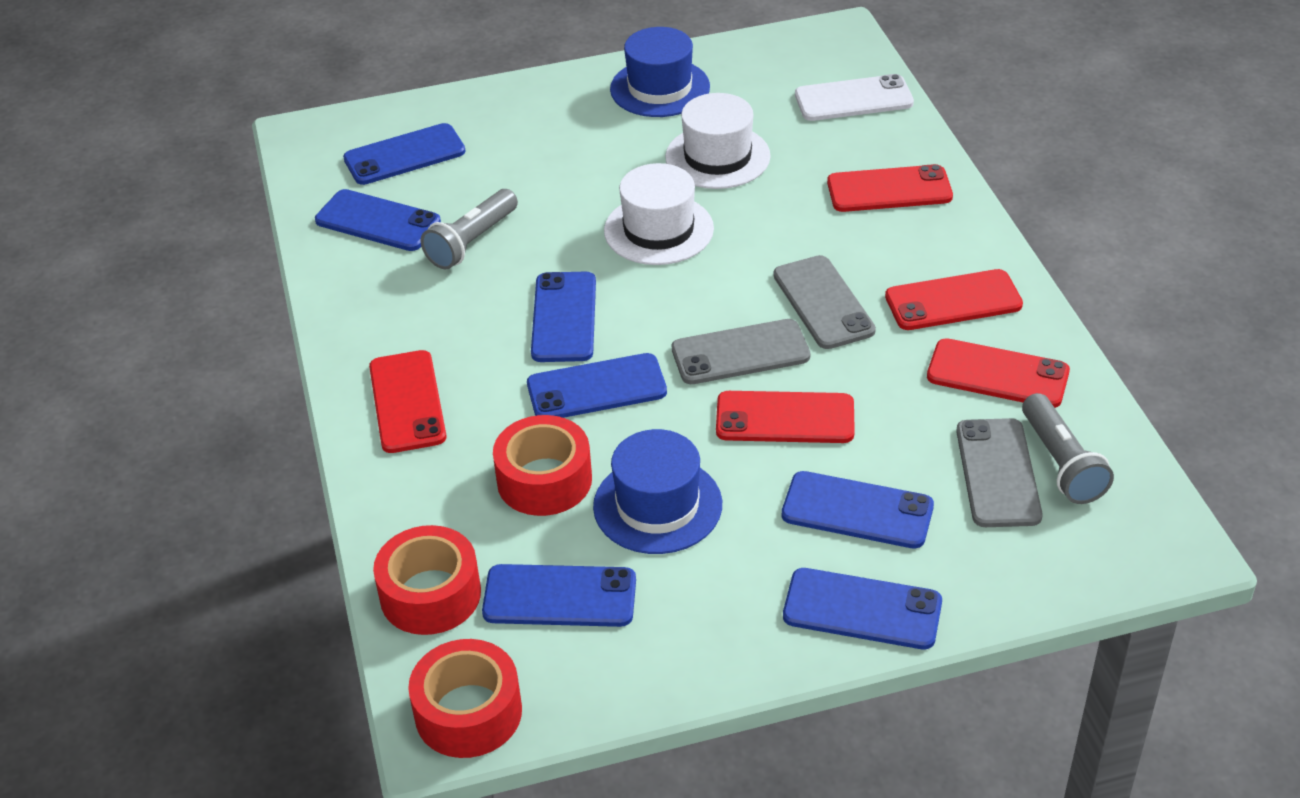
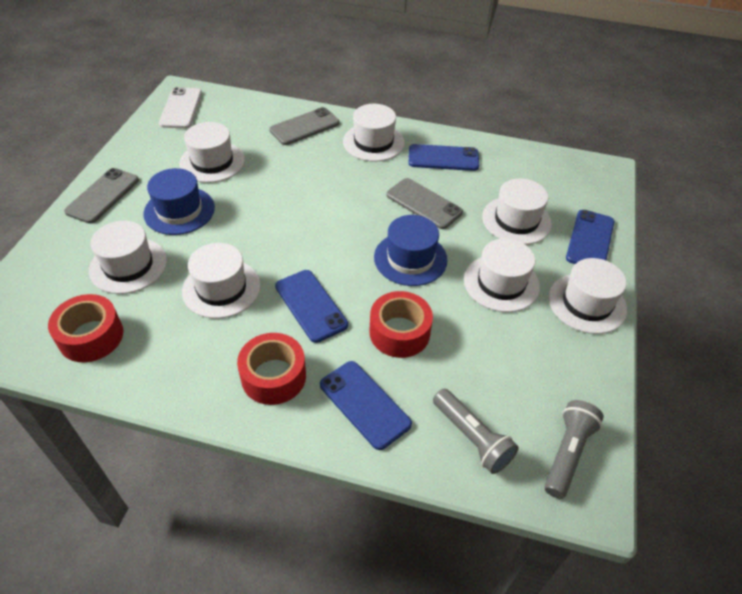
blue phone: [315,189,441,251] [343,123,466,185] [482,564,636,627] [527,353,667,418] [531,271,596,362] [782,471,934,549] [783,568,942,649] = 7 -> [275,270,348,343] [320,361,412,450] [409,144,479,171] [566,210,614,264] = 4
red phone: [369,350,446,453] [716,391,855,443] [827,164,953,212] [885,269,1023,330] [927,338,1070,408] = 5 -> none = 0
white hat: [604,163,714,265] [665,93,771,189] = 2 -> [89,221,167,294] [179,122,245,183] [182,243,261,319] [343,104,405,162] [464,238,540,312] [482,178,552,245] [549,258,627,334] = 7

